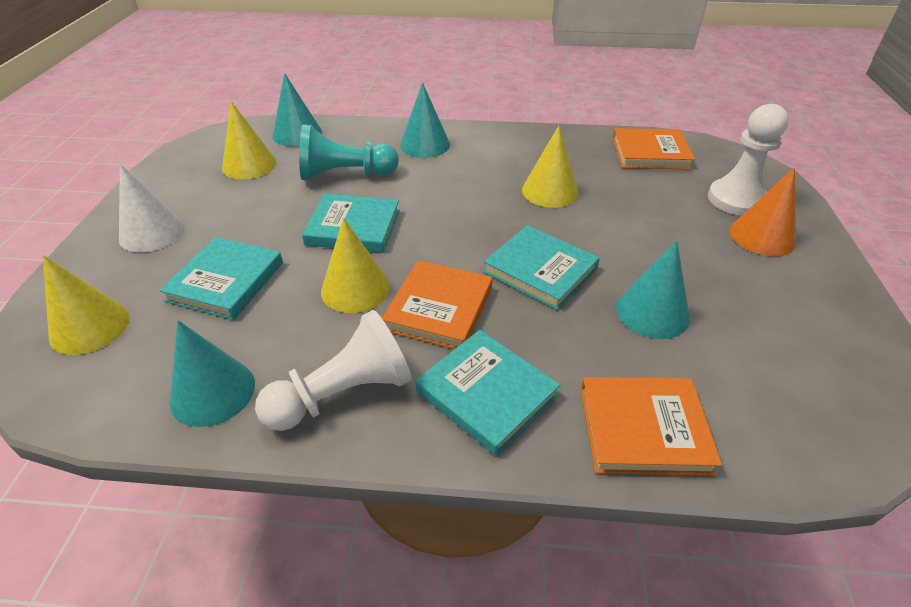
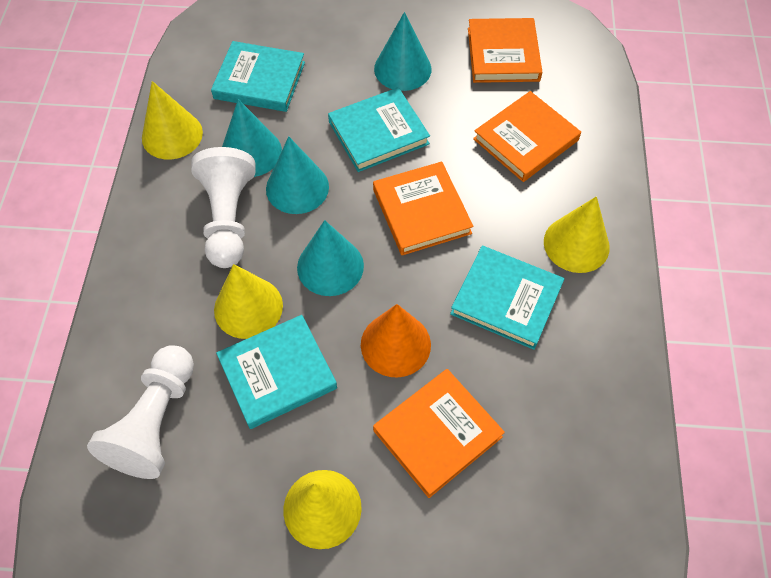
orange book: [382,260,492,349] [581,377,722,476] [613,128,695,169] = 3 -> [373,162,474,255] [373,369,505,498] [468,18,543,83] [473,91,581,182] = 4
turquoise pawn: [299,124,399,181] = 1 -> none = 0
white cone: [119,165,184,252] = 1 -> none = 0

